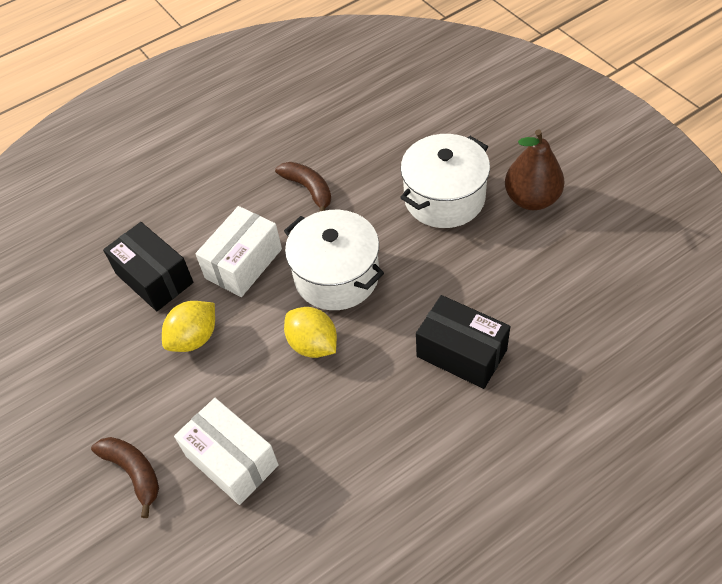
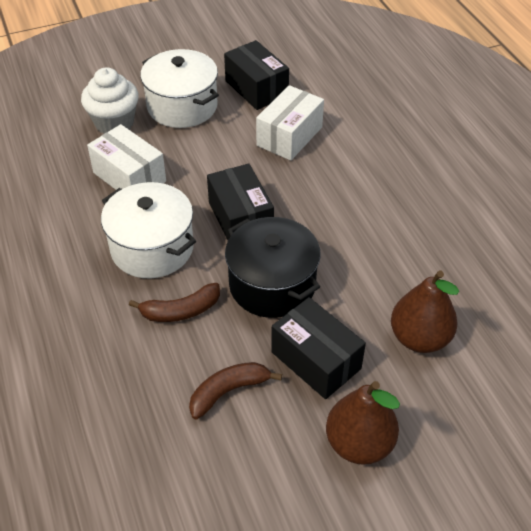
black box: [103,222,194,311] [416,295,510,389] = 2 -> [207,164,274,240] [224,40,289,110] [271,297,366,399] = 3
black pot: none = 0 -> [225,217,321,318] = 1
brown pear: [505,129,565,210] = 1 -> [326,381,400,465] [391,271,459,353] = 2
white cupcake: none = 0 -> [81,67,139,134] = 1
yellow lemon: [162,301,215,352] [284,307,337,358] = 2 -> none = 0

